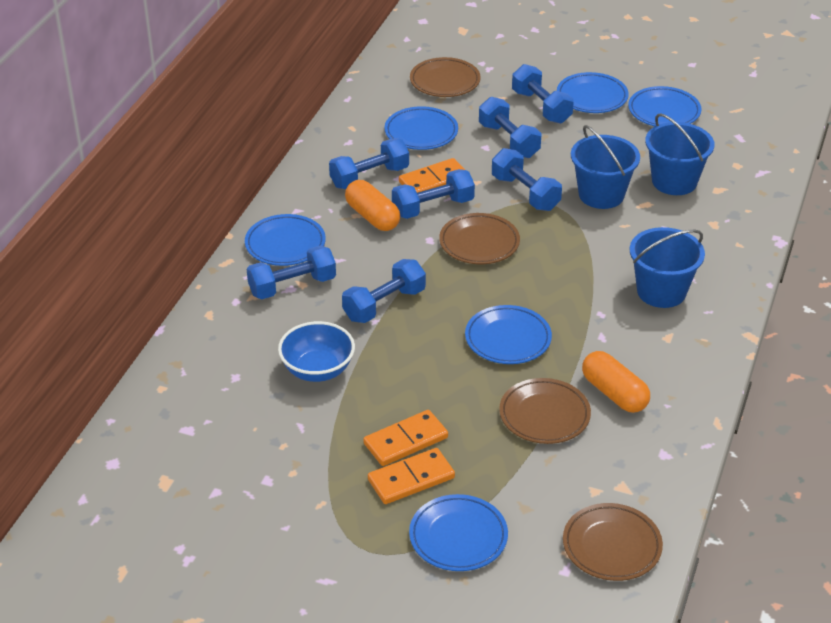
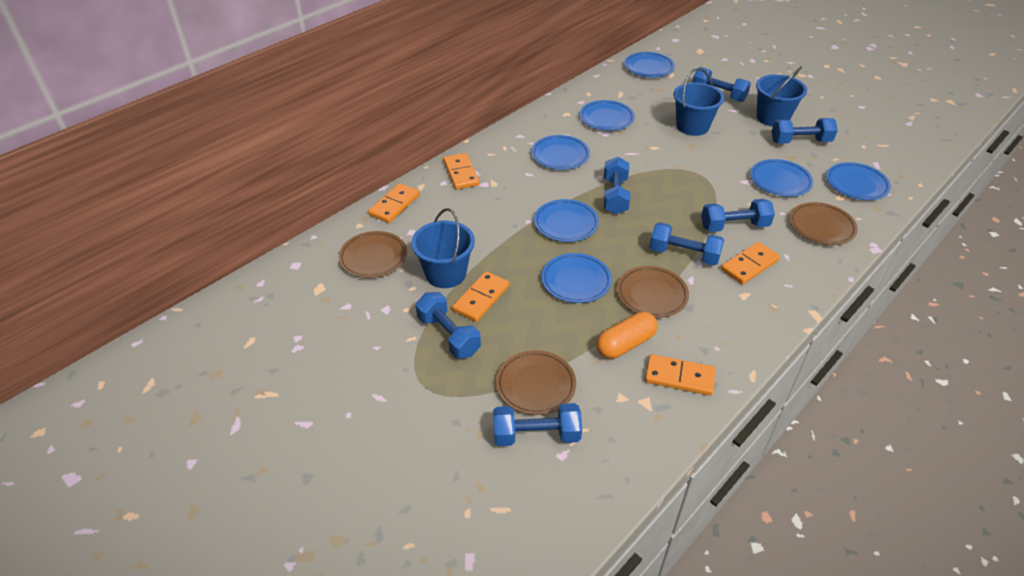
blue bowl: [278,321,355,382] = 1 -> none = 0
blue plate: [245,214,326,266] [384,106,458,150] [409,494,508,571] [465,305,552,364] [557,72,629,113] [628,86,701,126] = 6 -> [531,135,590,170] [534,199,599,242] [541,253,612,303] [580,100,635,131] [624,52,675,77] [750,159,813,197] [826,162,891,200] = 7
orange capsule: [345,180,400,231] [582,351,650,413] = 2 -> [596,312,658,359] = 1
orange domino: [363,410,448,466] [368,448,455,504] [399,158,465,193] = 3 -> [368,183,420,223] [443,153,479,189] [452,271,509,322] [645,354,716,396] [721,242,780,285] = 5

